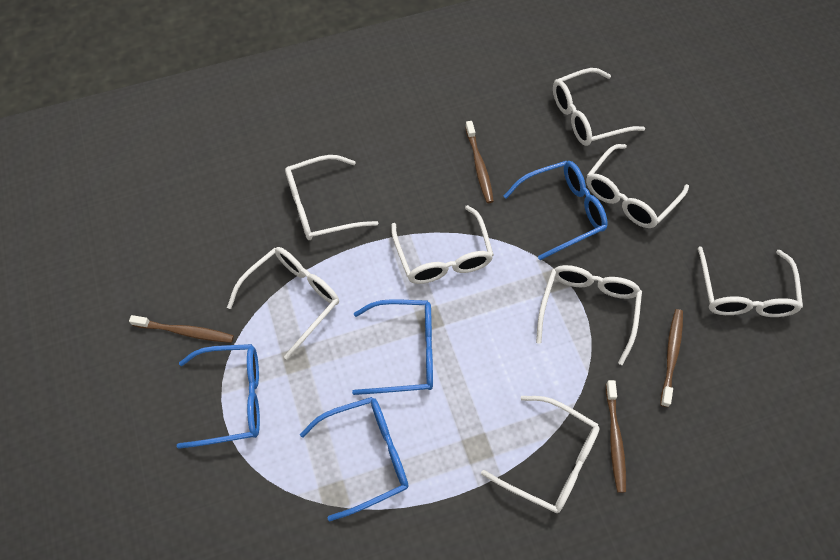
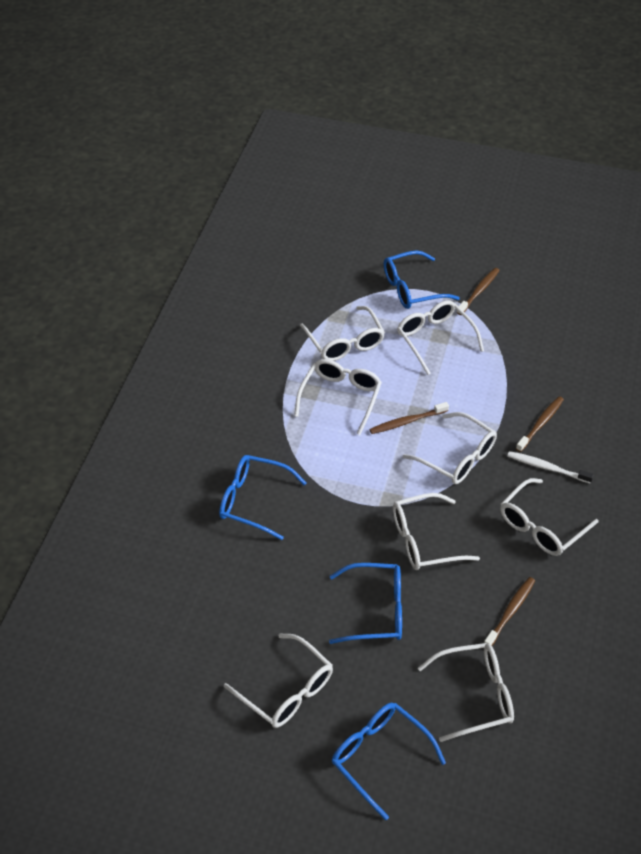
white toothbrush: none = 0 -> [507,451,594,484] = 1

